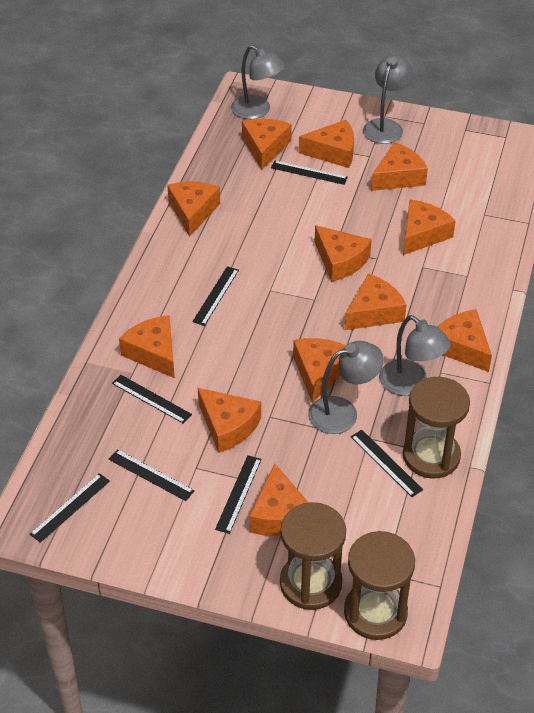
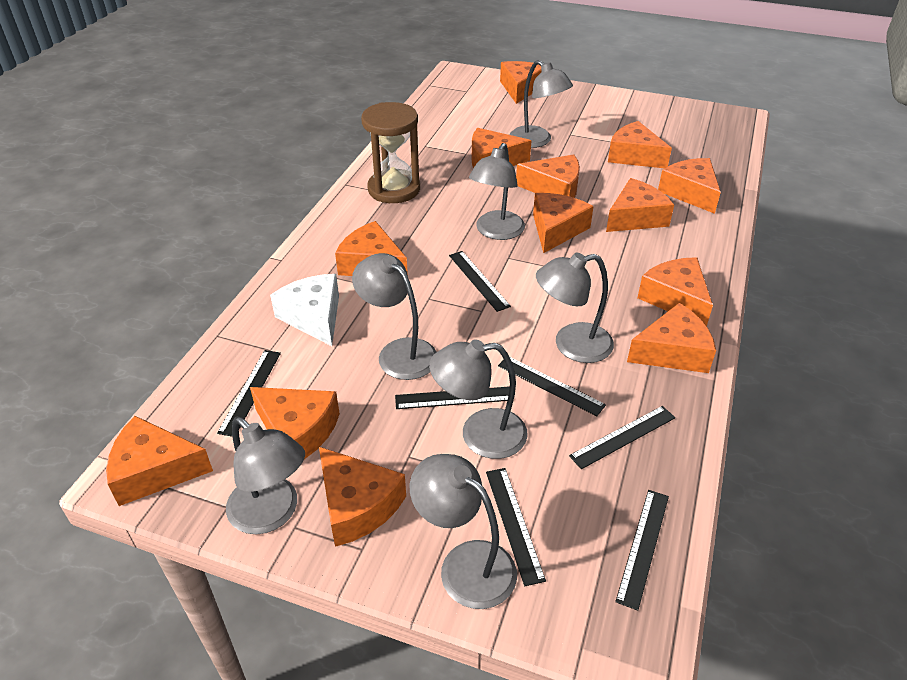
brown hourglass: [280,502,346,610] [344,531,415,640] [403,377,470,479] = 3 -> [361,102,420,203] = 1
grey lamp: [231,45,285,119] [308,341,384,434] [363,55,413,144] [379,315,451,396] = 4 -> [226,417,305,534] [352,253,437,380] [410,454,517,609] [429,339,528,459] [469,143,525,240] [510,60,573,148] [536,252,614,363] = 7
orange cheese: [119,315,175,378] [167,182,220,237] [198,388,261,453] [242,118,292,170] [249,463,309,536] [293,338,346,403] [299,120,354,168] [315,225,372,282] [345,273,406,330] [371,142,428,191] [403,199,456,255] [437,309,492,372] = 12 -> [106,416,213,506] [250,387,340,459] [319,447,406,547] [335,221,408,276] [472,128,532,168] [500,61,542,104] [516,154,580,198] [533,193,594,253] [606,178,674,232] [608,121,672,168] [627,303,716,373] [638,257,713,326] [658,158,721,214] = 13
white cheese: none = 0 -> [270,274,339,346] = 1

